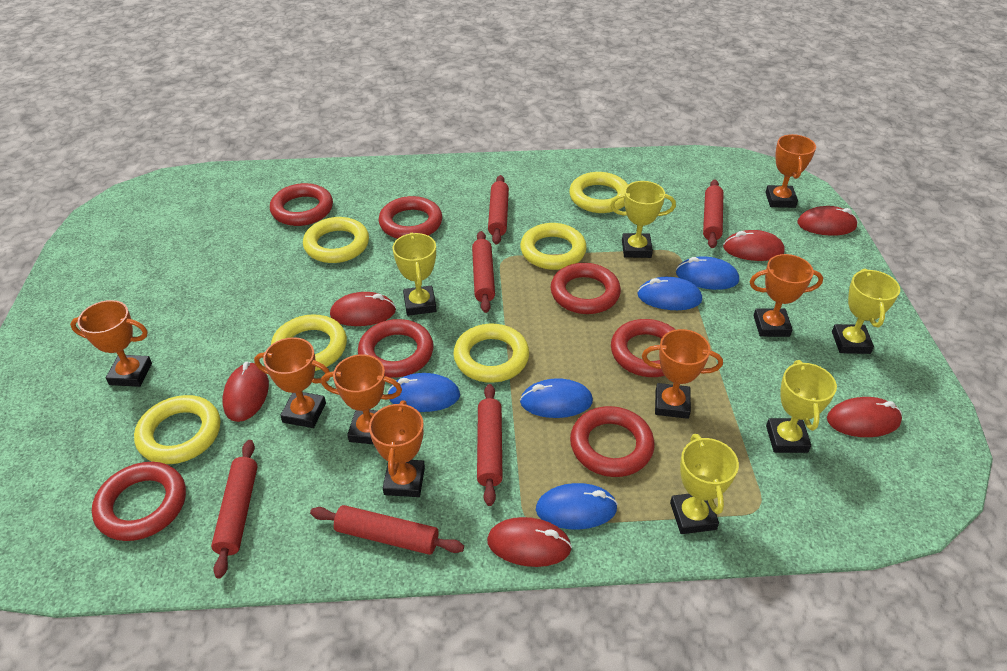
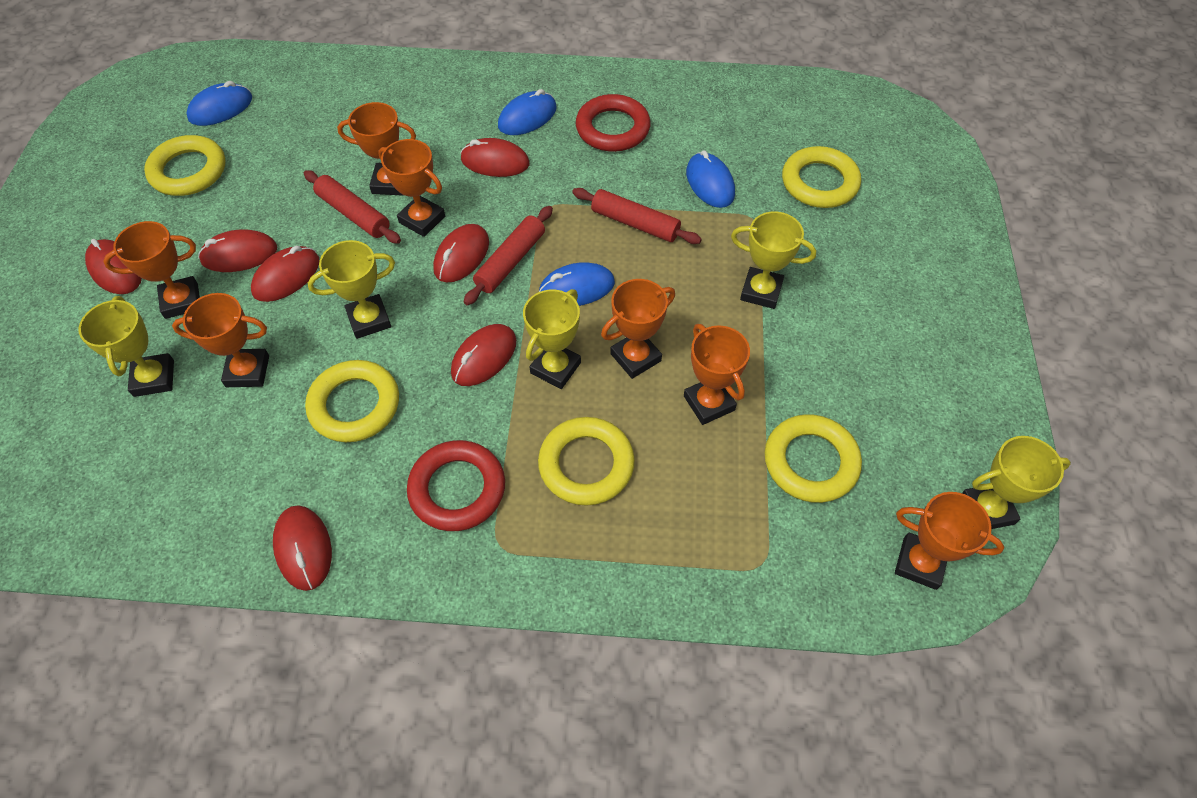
blue mouse: [387,373,460,412] [520,378,593,418] [536,483,618,530] [637,277,702,310] [676,256,739,290] = 5 -> [186,81,252,126] [498,89,557,135] [539,262,615,306] [686,150,735,208] = 4
red mouse: [222,362,269,422] [330,292,396,326] [487,517,572,567] [723,230,785,261] [798,206,858,236] [827,397,902,437] = 6 -> [85,239,142,294] [198,229,277,272] [251,246,319,302] [273,505,332,591] [433,224,489,282] [451,324,516,386] [460,138,529,177] = 7
red ring: [92,462,186,541] [270,183,333,226] [358,319,434,378] [379,196,442,239] [551,263,621,314] [570,406,655,477] [611,319,676,377] = 7 -> [407,440,505,531] [576,94,651,152] = 2
red rolling pin: [211,440,258,578] [310,505,464,555] [472,231,495,313] [477,384,502,506] [488,175,509,245] [703,179,724,248] = 6 -> [304,170,401,244] [464,206,553,305] [572,188,702,244] = 3
yellow ring: [134,395,220,464] [271,314,347,371] [303,217,369,263] [453,324,529,383] [520,223,587,270] [569,172,628,213] = 6 -> [144,135,225,196] [305,360,399,442] [538,417,635,506] [765,414,862,503] [782,146,861,208] = 5

